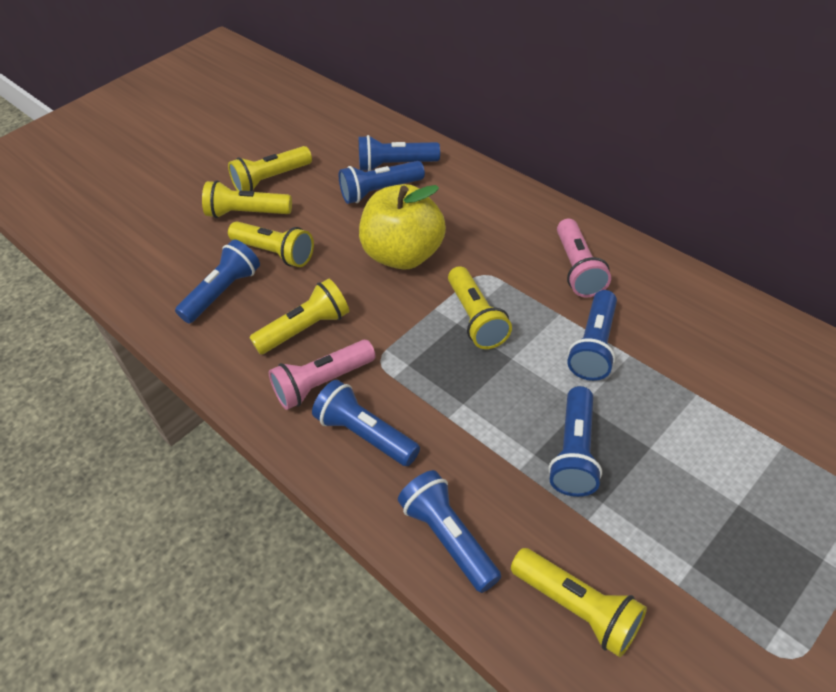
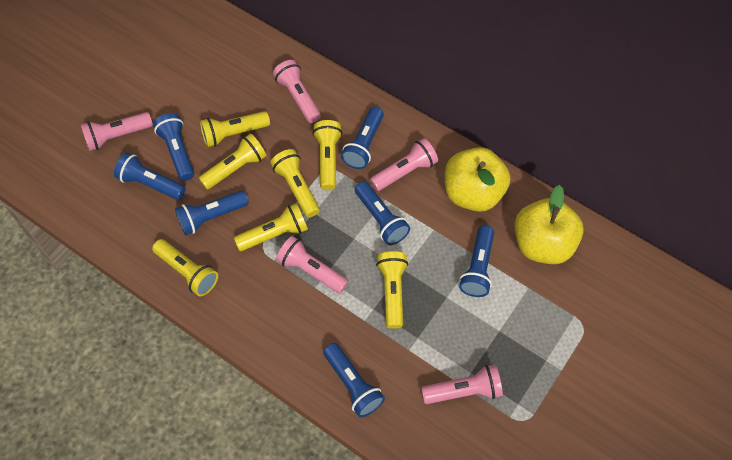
pink flashlight: [269,340,376,410] [557,219,611,297] = 2 -> [81,112,153,151] [273,60,321,123] [276,236,348,293] [370,138,438,191] [421,364,503,404] = 5
yellow apple: [359,184,446,270] = 1 -> [445,147,510,212] [515,185,584,264] = 2
yellow flashlight: [202,180,292,218] [228,146,312,191] [228,221,314,267] [249,279,349,355] [448,266,512,349] [511,548,647,657] = 6 -> [152,239,218,296] [199,133,267,189] [200,111,270,147] [234,203,308,251] [271,149,320,218] [313,120,342,190] [376,251,408,329] = 7

